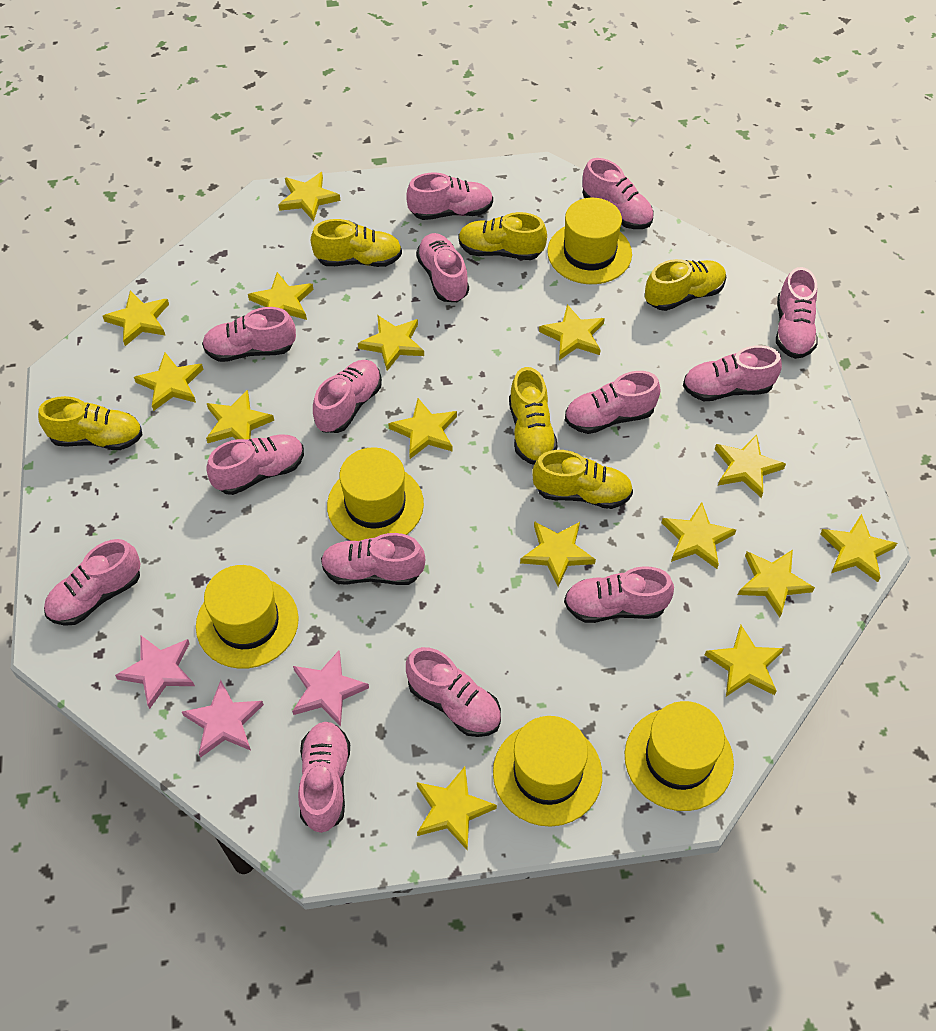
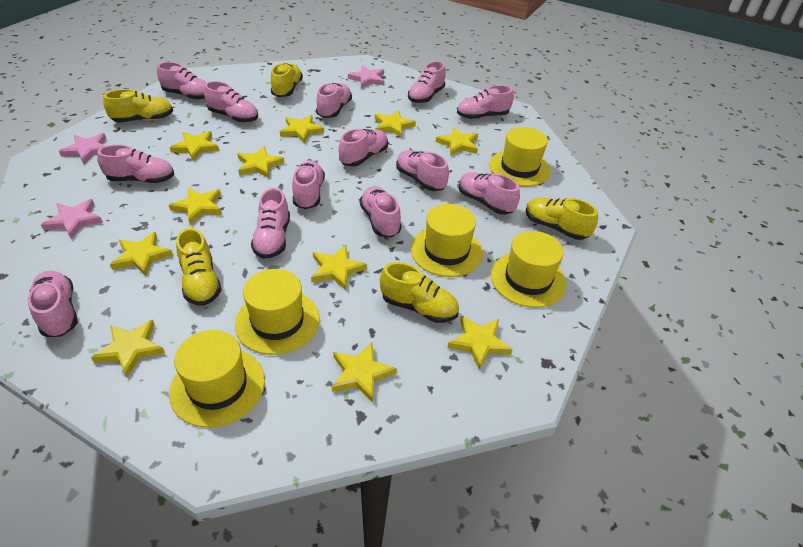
pink shoe: [44,539,141,626] [202,307,296,362] [206,434,304,495] [298,722,350,833] [313,360,382,433] [321,533,425,585] [406,172,493,220] [406,647,501,737] [416,233,469,302] [564,566,674,623] [565,371,661,434] [583,158,654,229] [683,345,782,401] [776,267,818,359] = 14 -> [28,270,78,337] [97,144,174,183] [157,62,207,100] [204,81,258,123] [251,188,290,259] [292,160,325,209] [316,83,352,118] [338,129,388,166] [359,186,401,237] [396,150,449,191] [408,61,446,103] [457,85,514,119] [459,172,520,215] = 13
yellow shoe: [38,396,142,450] [311,219,402,267] [458,212,547,260] [509,367,558,465] [532,450,633,509] [645,259,727,311] = 6 -> [103,89,173,123] [176,228,222,306] [271,63,303,97] [380,262,459,323] [525,198,598,240] = 5
yellow star: [103,291,169,346] [134,353,203,411] [206,390,274,443] [248,272,314,320] [279,172,341,221] [358,315,424,371] [388,398,457,459] [417,767,497,850] [520,521,596,587] [539,304,605,360] [662,502,736,569] [705,625,784,696] [715,434,786,498] [738,550,815,618] [820,514,897,582] = 15 -> [91,320,165,377] [110,232,173,276] [169,187,222,224] [170,131,219,161] [237,146,284,178] [280,115,324,143] [311,245,367,290] [332,342,397,403] [375,110,416,137] [436,127,478,156] [447,315,513,370] = 11

